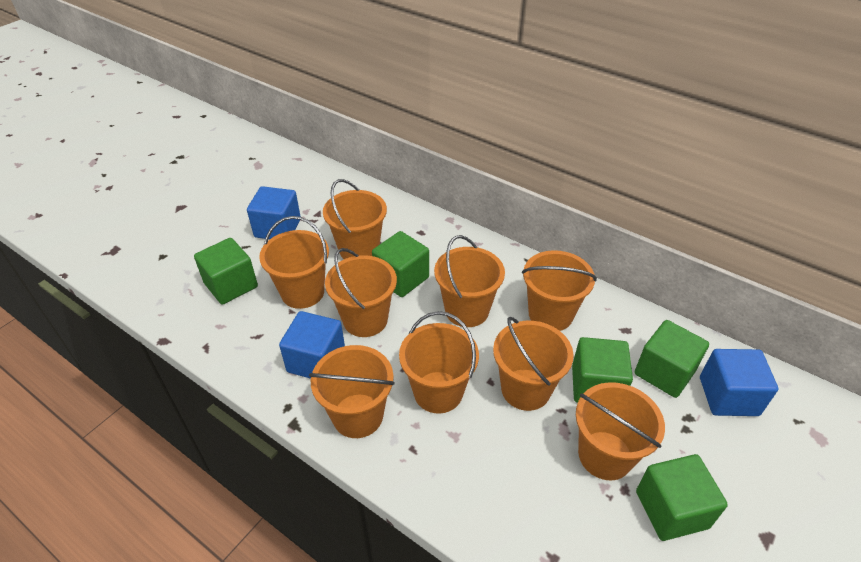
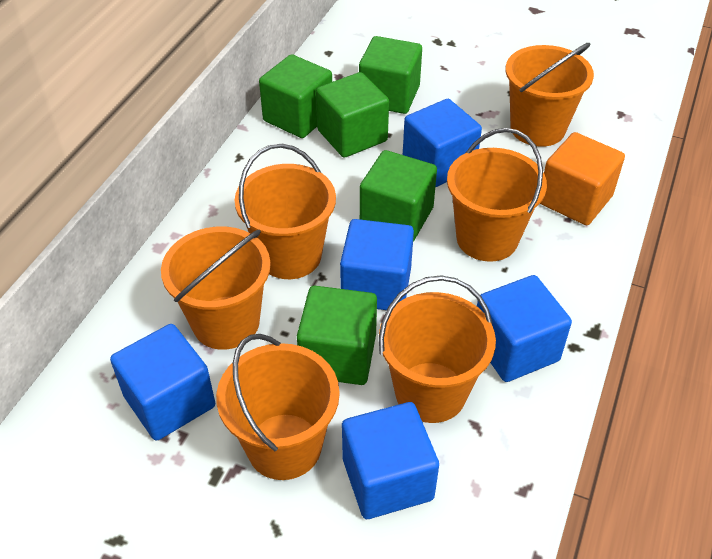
blue cube: [247,186,301,239] [279,311,345,379] [700,349,778,416] = 3 -> [110,324,215,441] [340,219,414,310] [342,402,439,519] [403,99,482,187] [477,275,572,382] = 5
orange bucket: [259,216,329,309] [309,345,395,438] [323,179,387,259] [325,248,397,337] [399,311,479,414] [434,235,505,327] [493,317,574,411] [522,250,597,331] [576,382,665,480] = 9 -> [161,227,271,350] [216,334,340,480] [235,144,336,279] [379,275,496,423] [447,128,547,262] [505,43,594,147] = 6
orange cube: none = 0 -> [540,132,625,225] = 1

